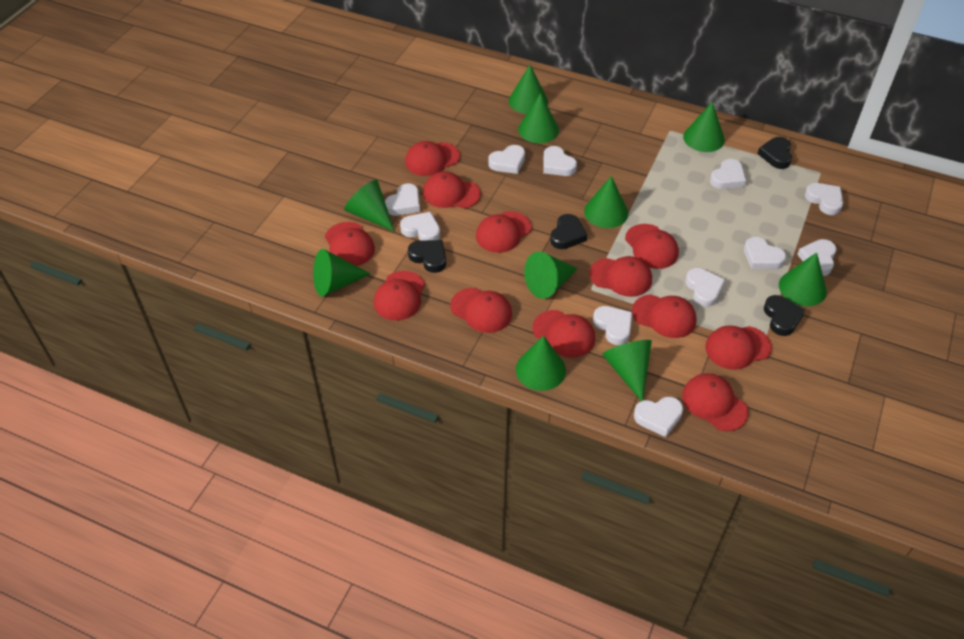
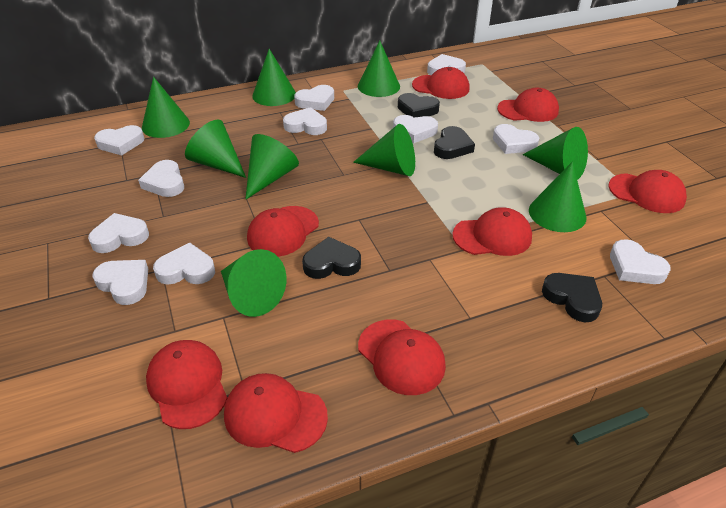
green cone: [313,249,371,297] [344,180,395,232] [509,65,548,114] [516,335,566,391] [518,93,559,143] [524,251,577,299] [584,176,628,228] [602,340,652,401] [683,102,725,152] [779,252,827,306] = 10 -> [142,77,190,138] [185,119,246,178] [221,249,286,317] [245,134,299,200] [252,49,296,106] [353,124,415,176] [358,41,400,97] [523,127,588,180] [529,161,587,232] = 9
red cap: [325,222,375,266] [374,271,425,321] [405,141,460,176] [423,171,481,208] [450,288,512,333] [476,211,531,253] [532,310,595,358] [589,256,652,297] [625,224,679,269] [632,294,697,338] [682,373,749,431] [705,325,772,370] = 12 -> [146,340,227,429] [224,373,328,453] [247,206,319,257] [358,319,446,395] [412,67,469,99] [452,207,532,256] [497,88,559,122] [608,170,687,213] = 8

